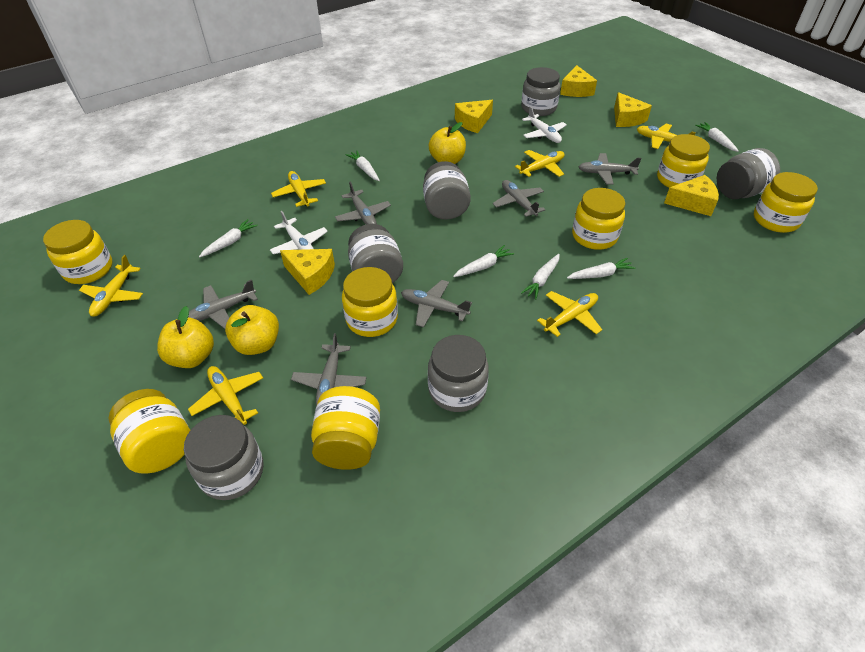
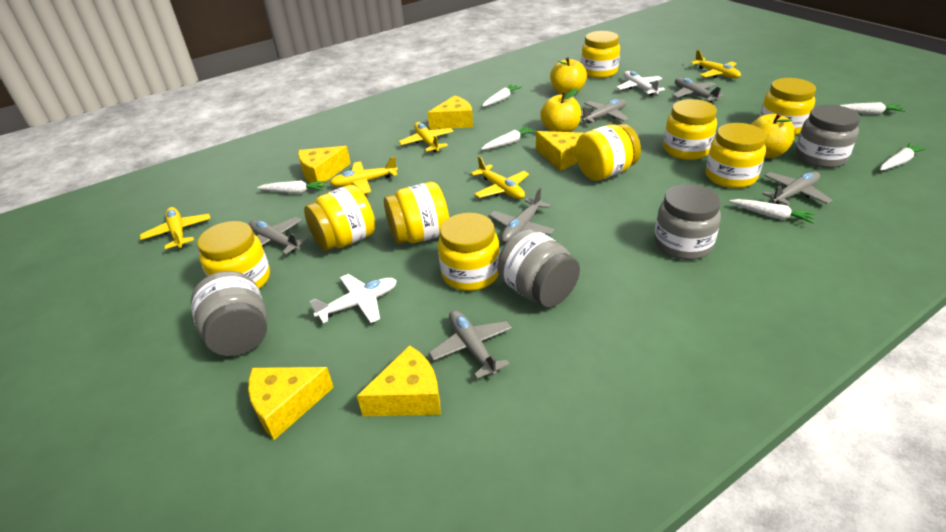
grey jar: [184,415,264,500] [348,224,403,283] [423,161,471,220] [428,335,489,412] [521,67,560,116] [717,148,780,199] = 6 -> [191,271,267,356] [497,229,580,307] [654,184,721,260] [795,105,860,168] = 4
yellow jar: [43,220,112,284] [109,389,190,473] [311,386,380,470] [342,267,398,337] [572,188,625,250] [657,134,710,188] [754,172,818,233] = 7 -> [197,221,270,289] [304,185,375,251] [384,182,449,244] [438,213,500,291] [575,124,641,181] [581,31,620,78] [663,99,717,160] [706,123,766,188] [760,78,816,135] = 9
yellow plane: [79,255,143,316] [188,366,263,425] [271,171,326,207] [515,150,565,177] [537,291,602,337] [637,124,696,149] = 6 -> [140,207,211,249] [330,157,398,194] [399,122,453,152] [471,156,529,199] [690,50,741,79] = 5

